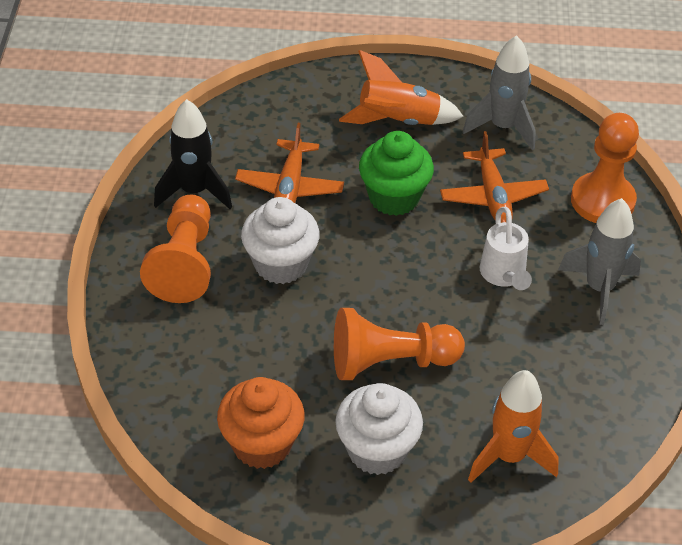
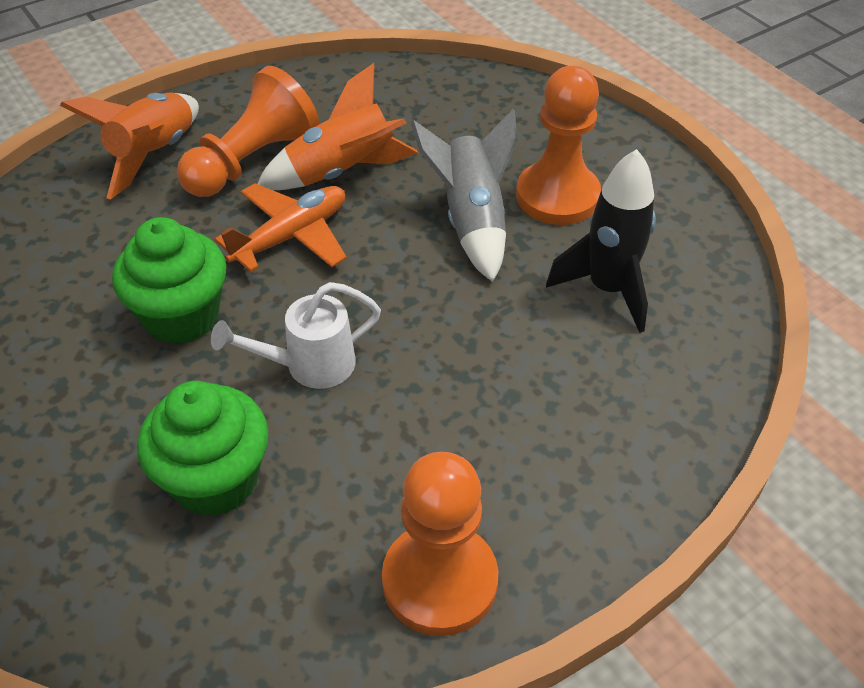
green cupcake: [359,131,434,216] = 1 -> [112,217,227,344] [137,381,269,516] = 2
grey rocket: [463,35,536,150] [558,198,641,325] = 2 -> [411,109,518,282] = 1
orange cupcake: [217,377,305,469] = 1 -> none = 0
orange plane: [235,123,344,203] [440,131,549,223] = 2 -> [214,183,347,272] = 1
white cupcake: [241,197,320,284] [335,383,423,475] = 2 -> none = 0

